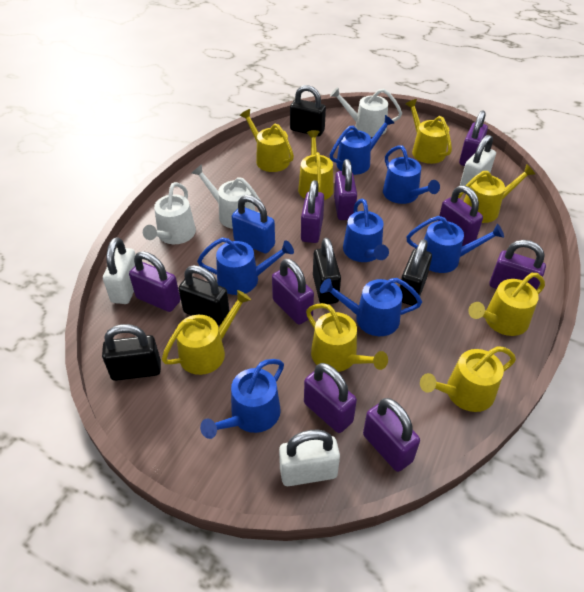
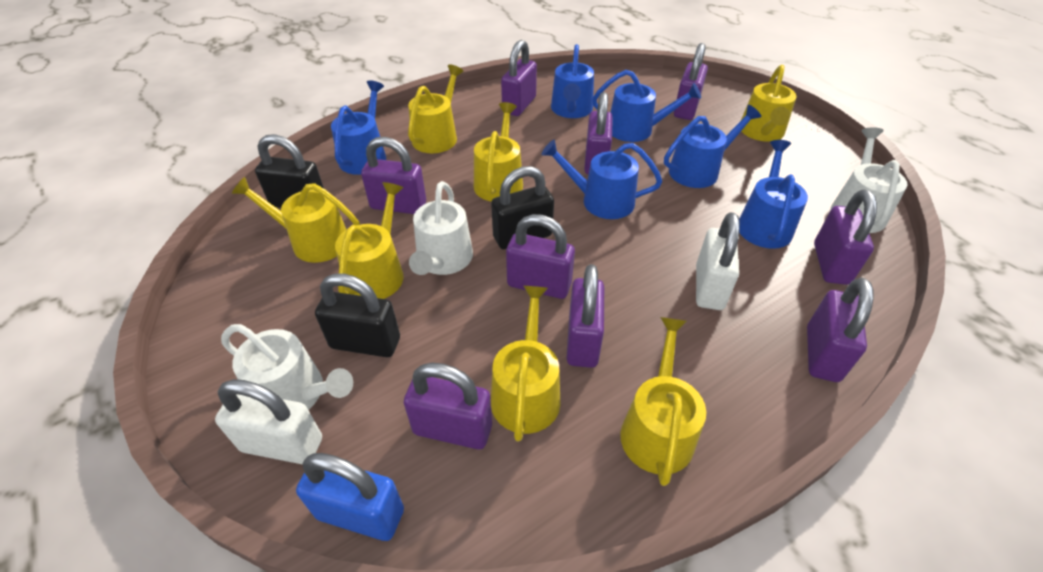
black padlock: [102,324,161,381] [178,265,230,326] [290,85,326,136] [313,238,341,304] [400,239,432,306] = 5 -> [255,134,324,208] [315,274,400,357] [491,166,554,249] = 3
blue watering can: [197,238,294,295] [200,359,284,439] [320,278,422,336] [330,115,394,175] [343,198,389,262] [383,145,440,204] [406,216,504,273] = 7 -> [331,80,386,175] [541,140,662,219] [551,44,594,118] [592,70,701,142] [664,105,762,188] [739,140,808,249] = 6
white padlock: [103,237,136,304] [279,429,340,486] [460,135,496,185] = 3 -> [215,379,322,465] [696,212,740,310] = 2
yellow watering can: [162,290,251,375] [240,109,294,172] [298,130,334,200] [306,303,388,372] [406,99,452,164] [420,346,516,412] [458,164,535,223] [468,273,545,336] = 8 -> [232,177,360,263] [335,182,404,299] [408,65,464,153] [474,102,523,202] [491,286,561,442] [620,317,706,486] [741,65,796,142] = 7

